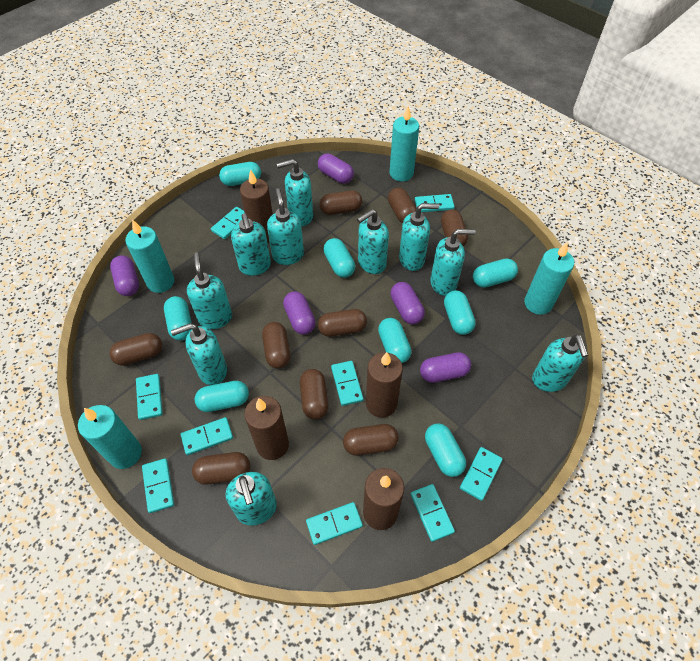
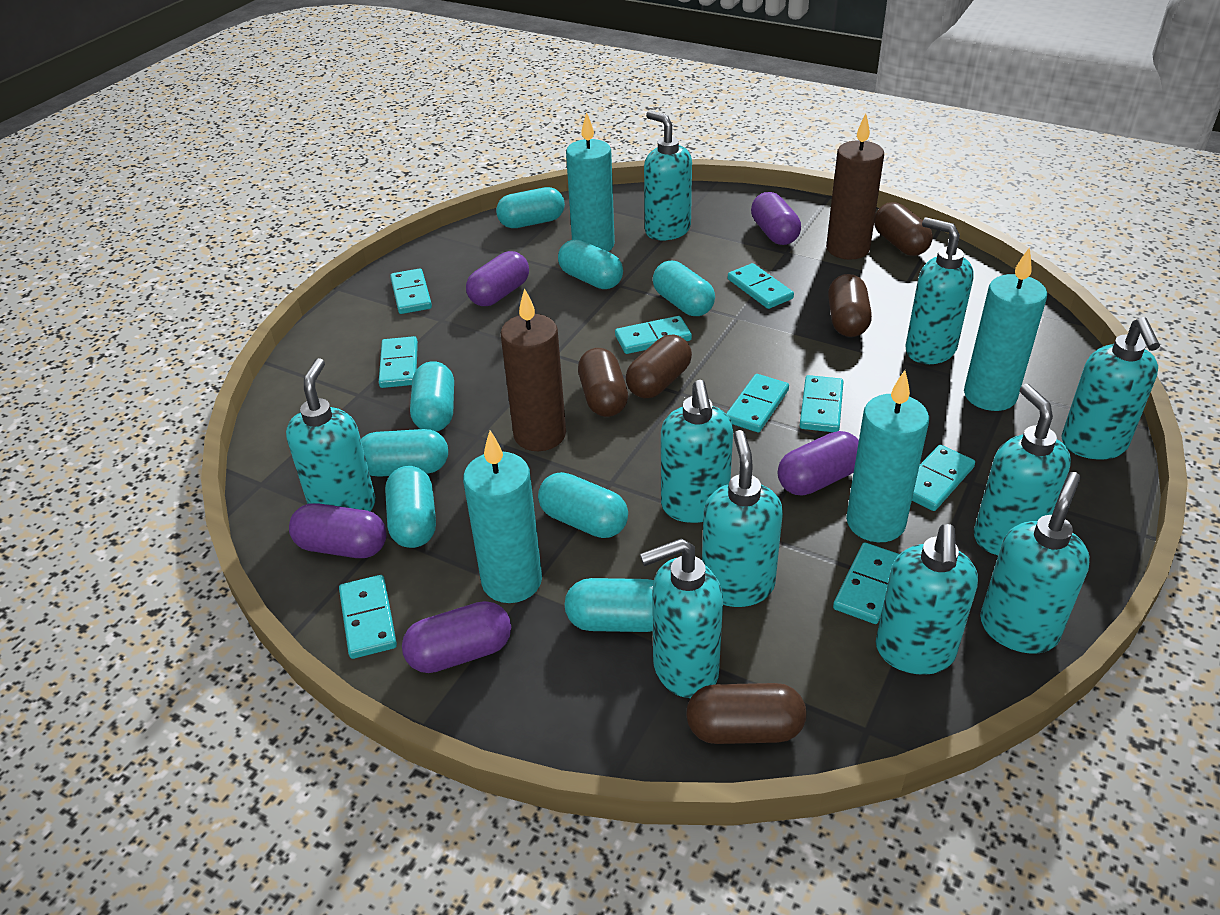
brown candle: [240,170,273,243] [244,396,289,460] [363,468,404,530] [366,352,403,418] = 4 -> [500,288,566,451] [826,114,884,260] = 2
brown capsule: [109,333,162,366] [192,452,250,485] [262,322,290,369] [300,369,329,420] [318,309,367,337] [320,190,362,215] [343,424,399,456] [388,188,416,223] [441,210,468,246] = 9 -> [578,348,628,417] [626,335,692,398] [686,683,806,744] [828,274,872,337] [874,202,933,256] = 5

